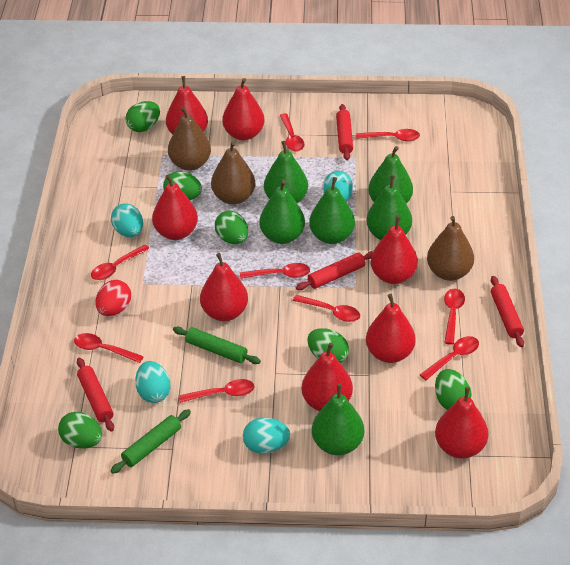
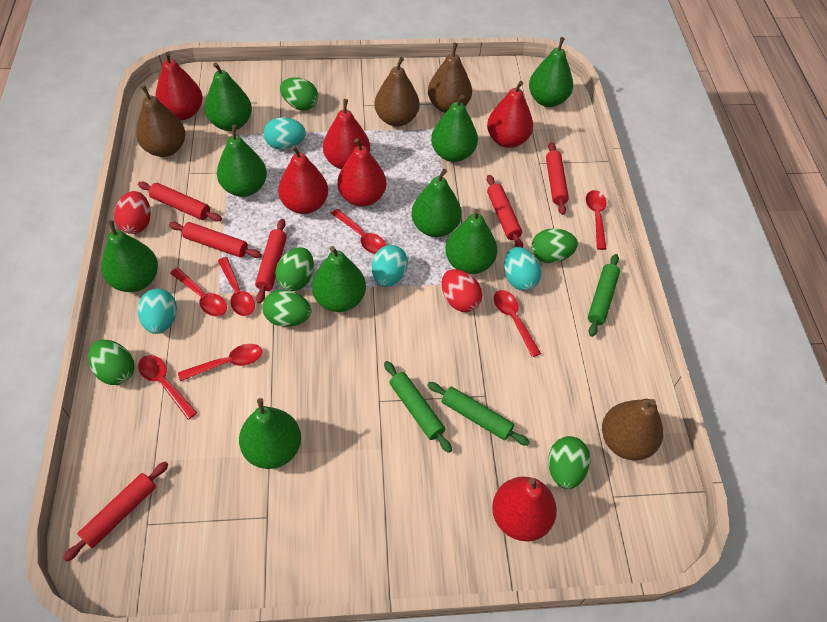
brown pear: [168,107,211,171] [211,141,255,205] [427,216,474,281] = 3 -> [136,85,185,157] [374,57,420,127] [428,43,472,113] [602,399,663,460] = 4
green pear: [259,180,305,244] [264,141,308,203] [309,177,355,244] [312,384,364,455] [366,175,412,240] [368,146,413,203] = 6 -> [102,220,158,292] [205,62,252,131] [217,125,267,197] [239,398,301,469] [312,246,366,312] [412,169,462,237] [431,95,478,162] [445,209,497,274] [529,37,573,107] = 9
green rolling pin: [111,409,191,474] [173,327,261,364] = 2 -> [384,361,452,453] [427,382,530,446] [588,254,620,337] = 3
red egg: [95,280,131,316] = 1 -> [114,191,151,234] [441,269,482,312] = 2
red pear: [152,175,198,240] [166,76,208,135] [200,253,248,321] [222,78,264,141] [302,343,353,411] [366,294,416,363] [371,216,418,284] [435,387,488,459] = 8 -> [155,52,203,120] [278,145,328,214] [323,99,370,170] [337,138,386,207] [487,81,533,148] [492,477,557,541] = 6
red rolling pin: [77,358,114,432] [296,251,373,290] [336,104,353,160] [491,276,524,347] = 4 -> [63,461,168,562] [138,182,222,222] [169,222,262,258] [255,219,287,304] [487,175,523,248] [546,142,569,215] = 6
red spoon: [74,333,144,363] [91,245,150,280] [179,379,254,403] [240,263,310,279] [280,113,305,152] [293,295,360,322] [356,129,420,141] [420,336,479,380] [444,289,465,345] = 9 -> [138,355,197,420] [170,268,227,316] [178,344,262,381] [218,257,255,316] [331,209,386,254] [493,290,541,357] [586,190,607,250] = 7

